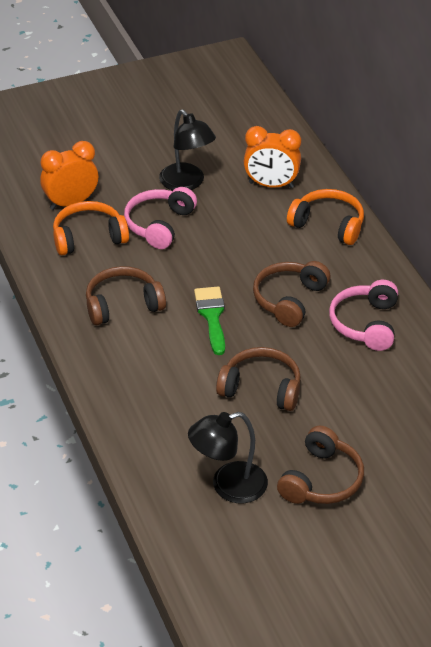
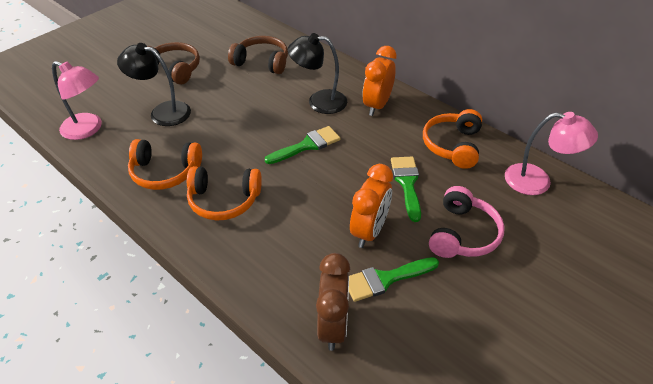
brown clock: none = 0 -> [316,253,350,351] = 1
brown headphones: [86,266,166,325] [216,347,301,411] [253,261,331,327] [277,426,364,504] = 4 -> [147,42,200,85] [228,36,288,74] = 2
green brush: [194,286,225,355] = 1 -> [265,126,340,164] [349,257,439,302] [391,157,421,222] = 3
orange headphones: [53,201,129,255] [287,189,364,245] = 2 -> [128,139,202,190] [187,166,262,220] [423,109,482,169] = 3
pink headphones: [124,187,197,249] [329,280,398,351] = 2 -> [429,186,505,258] = 1
pink lamp: none = 0 -> [52,61,102,140] [505,112,598,195] = 2

